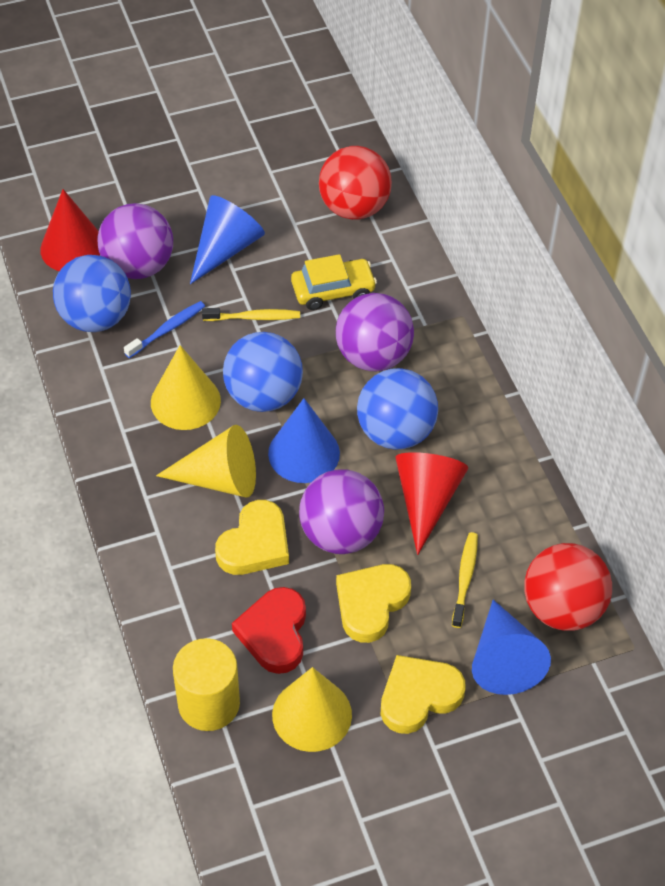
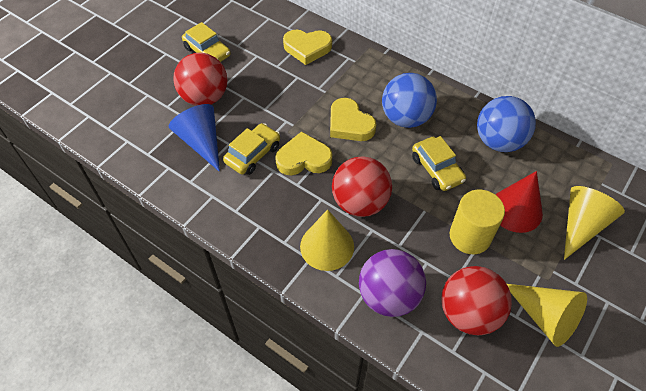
blue ball: [53,255,131,332] [223,332,303,412] [357,368,438,450] = 3 -> [382,73,437,128] [477,96,536,152] = 2
blue cone: [190,195,265,284] [268,398,340,483] [472,600,551,695] = 3 -> [169,104,220,172] = 1
blue toothbrush: [124,301,205,358] = 1 -> none = 0
purple ball: [97,203,173,279] [299,469,384,554] [336,293,414,371] = 3 -> [359,249,426,317] = 1
red ball: [319,146,392,220] [524,543,612,631] = 2 -> [173,53,228,106] [332,156,392,217] [441,266,512,335] = 3
red cone: [40,189,100,271] [396,452,468,555] = 2 -> [495,171,543,233] = 1
red heart: [232,587,306,674] = 1 -> none = 0
yellow car: [291,254,377,310] = 1 -> [182,22,231,62] [223,123,280,175] [412,136,466,191] = 3
yellow toothbrush: [202,308,300,321] [452,532,478,628] = 2 -> none = 0

